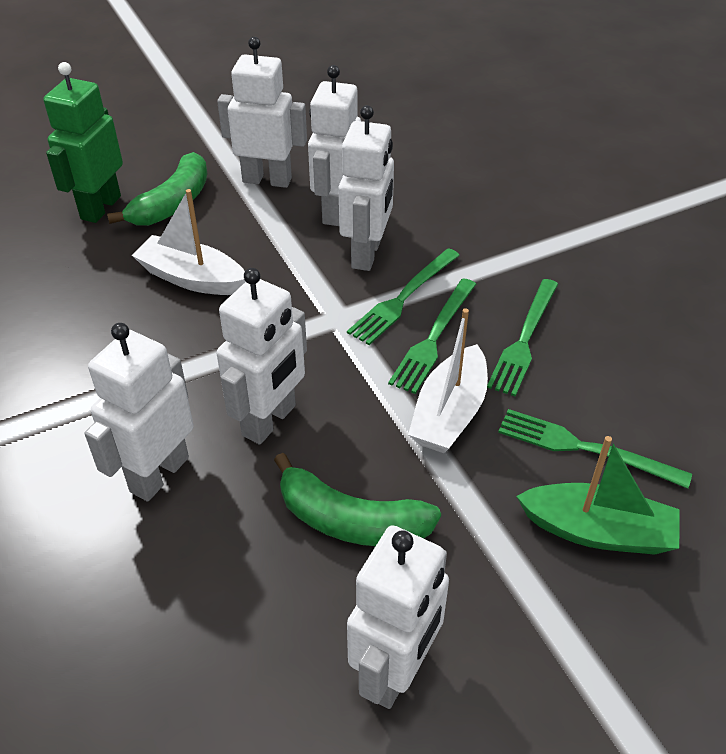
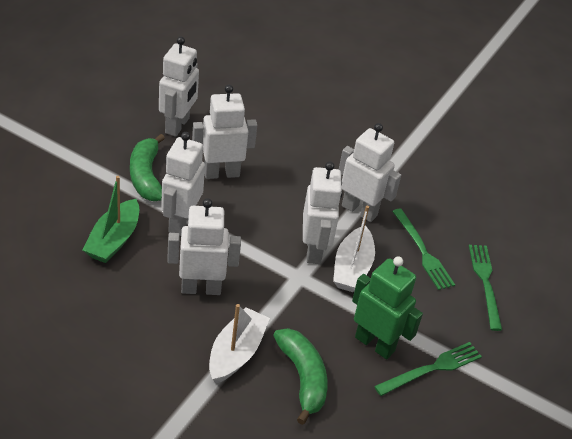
green fork: [347,248,460,345] [388,278,476,394] [487,279,558,397] [498,409,692,488] = 4 -> [374,342,482,396] [392,209,455,290] [469,245,502,331] = 3

